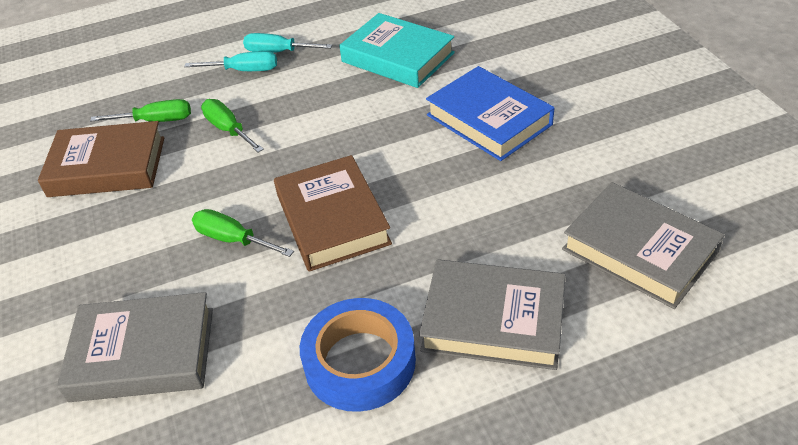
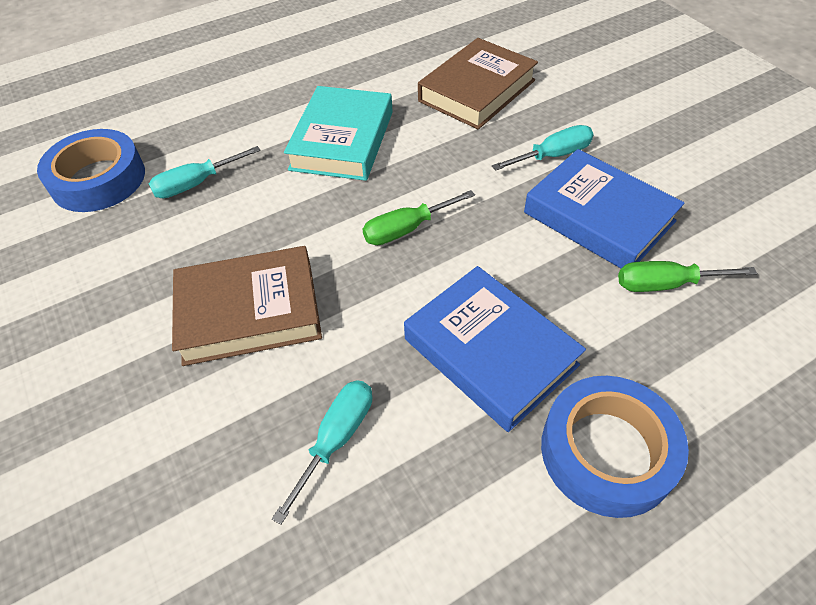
blue book: [426,66,554,161] = 1 -> [404,266,586,432] [524,149,684,268] = 2
blue tape: [300,298,416,412] = 1 -> [37,129,145,212] [541,376,689,518] = 2
green screwdriver: [90,99,191,122] [192,209,294,257] [201,99,264,152] = 3 -> [362,190,475,245] [618,261,757,292] = 2
grey book: [57,292,213,402] [419,259,566,370] [562,182,724,309] = 3 -> none = 0
turquoise screwdriver: [184,51,277,71] [243,33,332,53] = 2 -> [149,146,261,198] [272,380,372,525] [492,125,594,171] = 3

